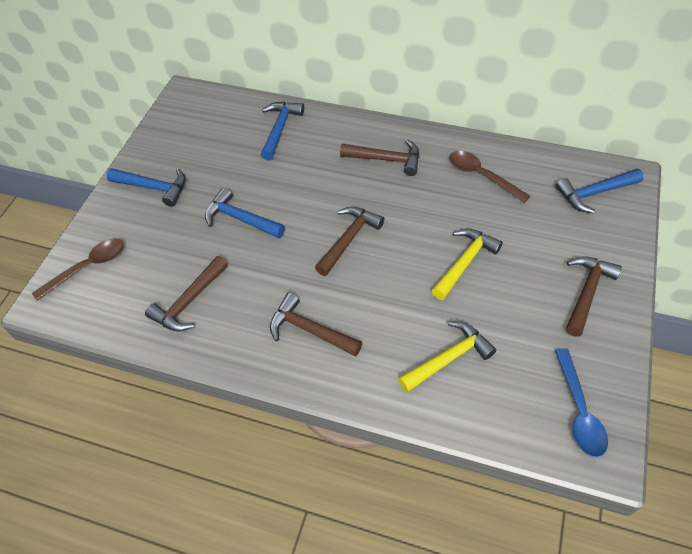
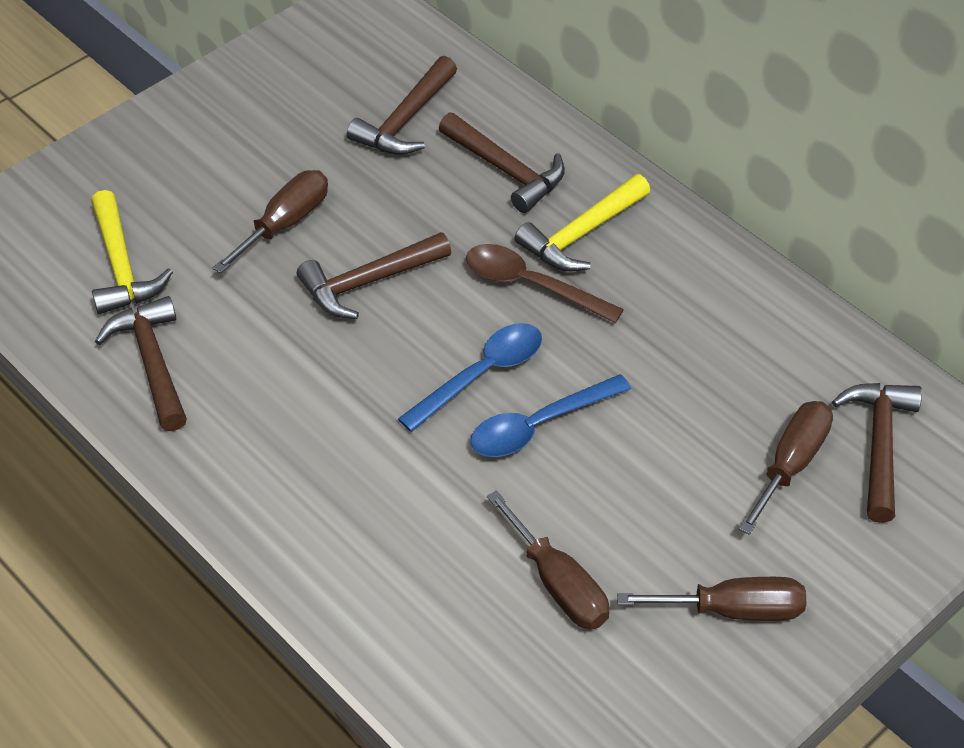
blue hammer: [107,168,186,207] [205,187,285,238] [261,102,304,160] [556,169,644,213] = 4 -> none = 0
blue spoon: [555,348,608,457] = 1 -> [398,323,542,432] [470,374,631,457] = 2
brown screwdriver: none = 0 -> [213,170,328,273] [487,490,609,629] [617,577,806,621] [739,401,833,535] = 4
brown spoon: [32,238,124,300] [450,151,530,203] = 2 -> [466,244,624,323] = 1

